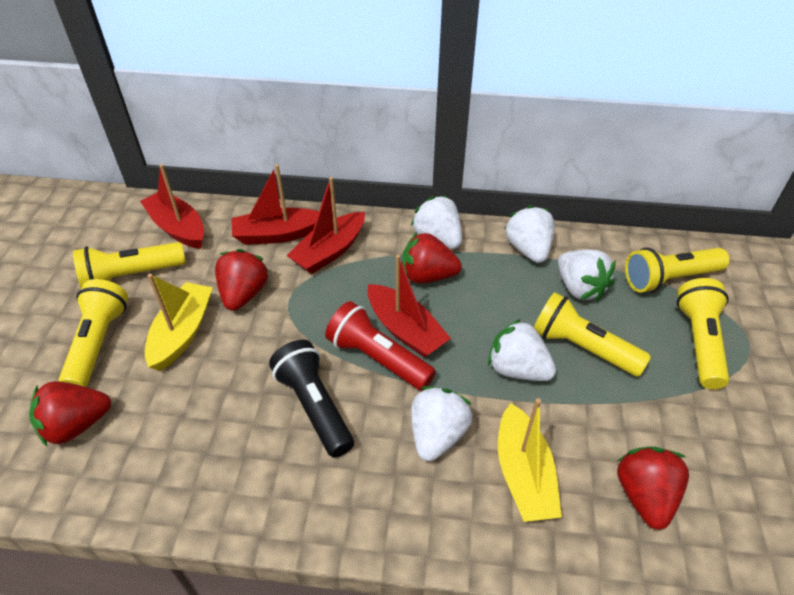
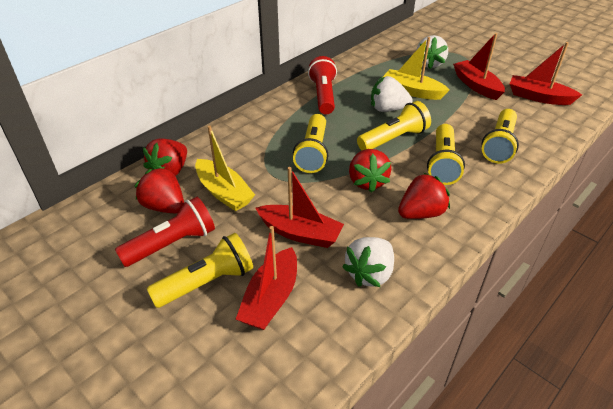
black flashlight: [269,340,354,458] = 1 -> none = 0
red flashlight: [325,301,436,391] = 1 -> [115,197,215,267] [308,56,337,114] = 2
white strawberry: [411,196,462,249] [411,386,473,461] [488,319,556,381] [505,205,555,263] [558,250,616,301] = 5 -> [342,237,394,287] [371,76,413,112] [416,35,448,69] = 3

